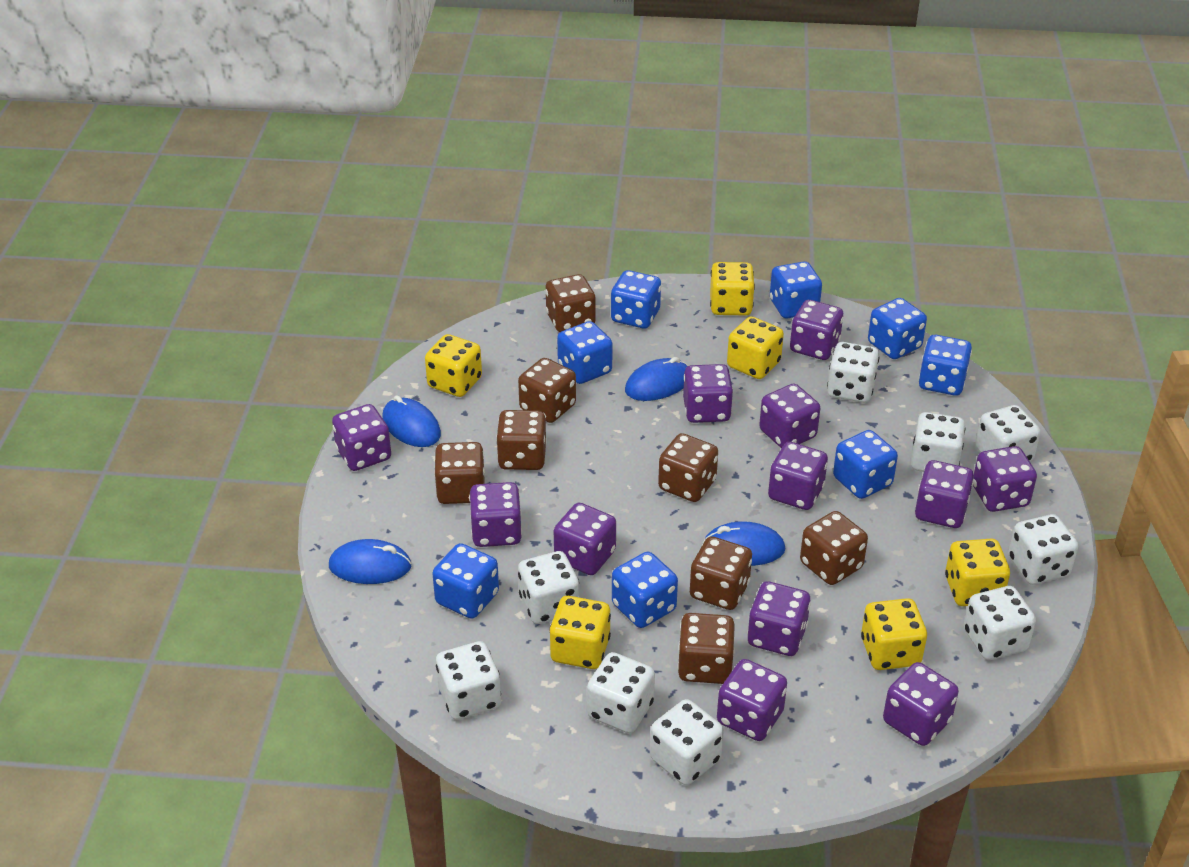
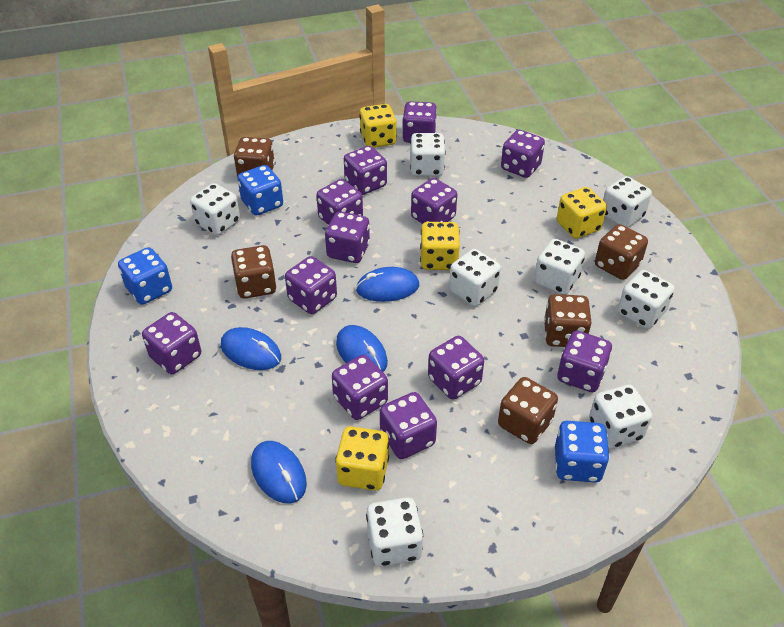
blue dice: [432,543,499,619] [557,321,613,384] [611,270,661,329] [612,552,678,628] [770,261,822,319] [833,430,898,499] [868,298,927,359] [919,335,972,396] = 8 -> [118,247,172,305] [238,165,283,216] [555,421,609,483] = 3
brown dice: [434,442,485,504] [496,410,547,470] [518,358,576,423] [545,274,596,332] [658,433,718,502] [677,613,735,684] [690,536,752,610] [800,511,868,585] = 8 -> [231,245,276,299] [234,137,275,177] [498,377,558,444] [544,294,591,347] [595,224,648,280] = 5
white dice: [436,641,501,720] [518,551,579,624] [587,652,655,733] [650,699,724,785] [827,342,879,403] [911,412,965,472] [964,586,1036,660] [975,405,1040,462] [1008,514,1078,585] = 9 -> [190,183,240,236] [366,497,423,567] [410,133,446,176] [449,249,501,306] [534,239,585,295] [589,384,652,449] [603,176,652,227] [618,270,674,329] = 8
yellow dice: [425,334,482,397] [549,596,611,669] [710,262,755,315] [727,316,784,379] [861,598,927,670] [945,539,1010,606] = 6 -> [335,426,389,491] [359,104,397,148] [420,222,460,270] [557,187,607,239] = 4

